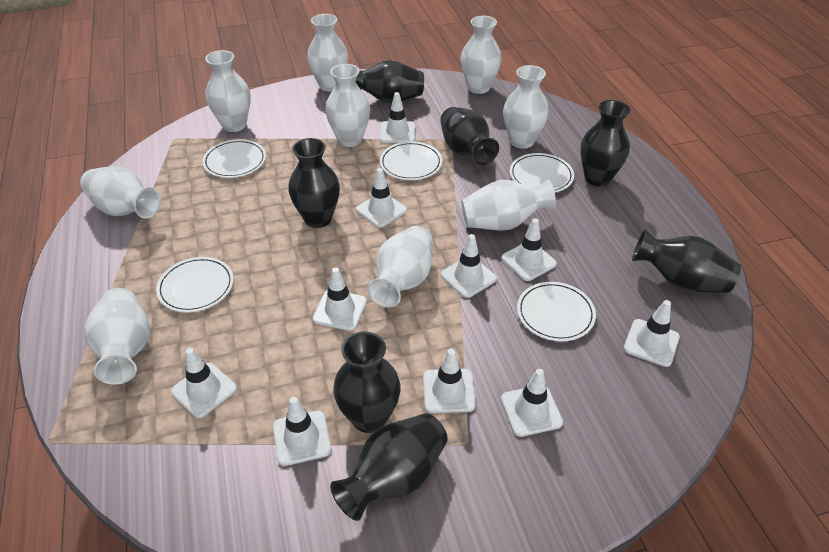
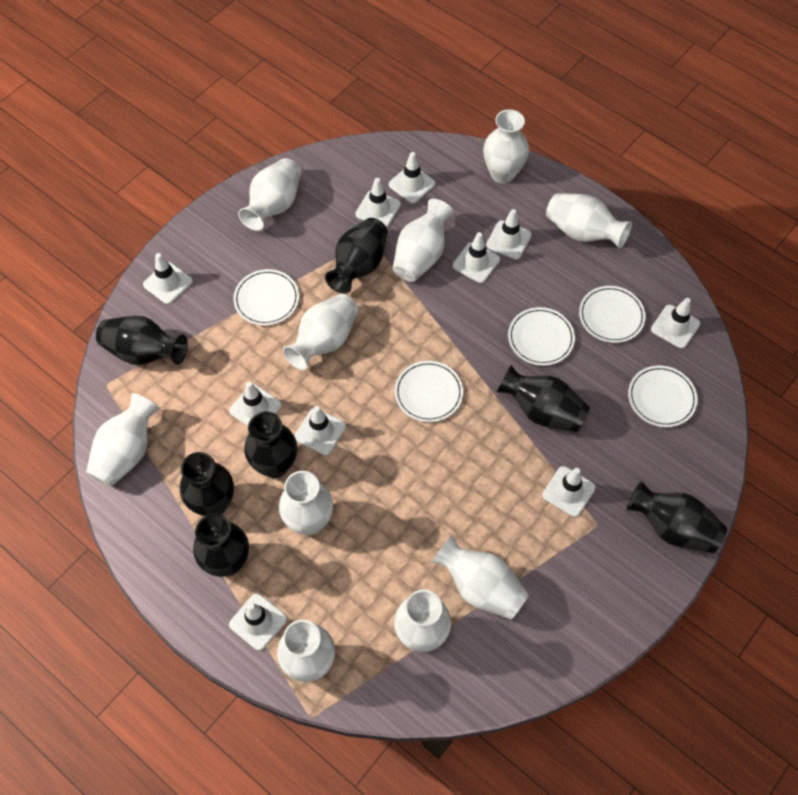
white vase: [80,166,161,218] [84,288,150,385] [205,50,251,132] [307,14,348,92] [325,64,370,147] [367,226,433,308] [461,16,502,94] [461,179,556,231] [503,65,549,149] = 9 -> [86,393,160,487] [238,158,301,231] [277,620,335,682] [279,471,333,535] [283,294,358,370] [393,199,454,282] [394,590,451,652] [432,535,529,620] [483,109,529,183] [546,193,632,249] = 10

